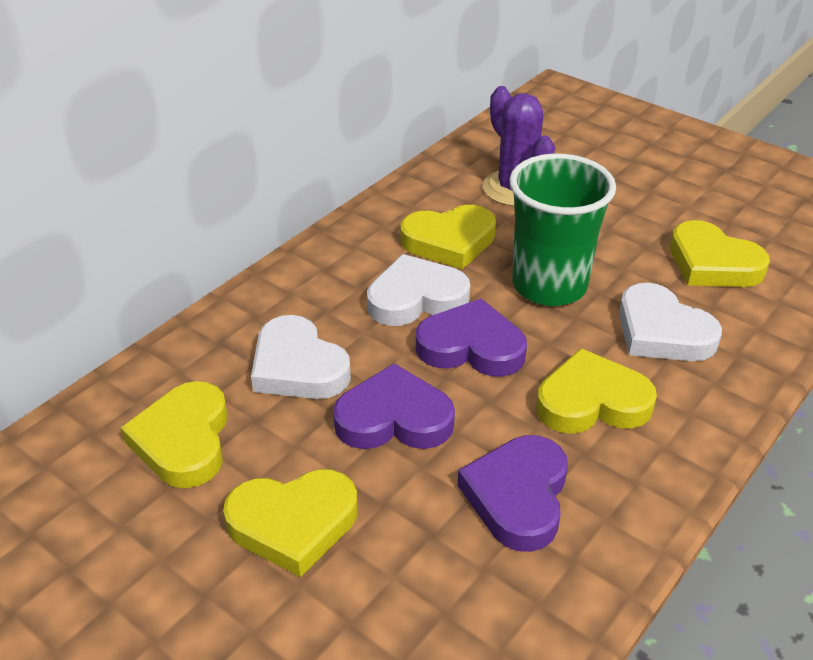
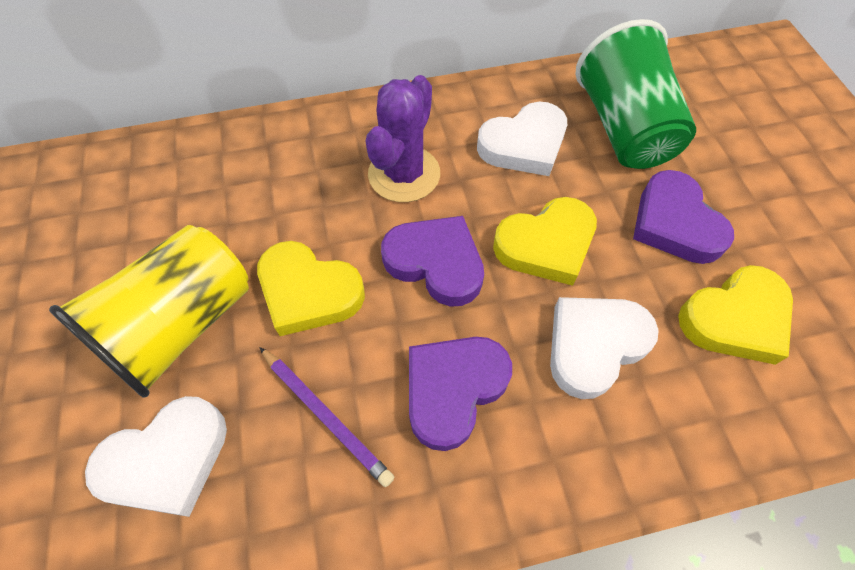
purple pencil: none = 0 -> [259,347,394,487] = 1
yellow cup: none = 0 -> [49,225,249,398] = 1
yellow heart: [121,381,228,488] [223,469,358,577] [401,205,496,269] [536,348,657,434] [670,220,770,287] = 5 -> [257,241,365,336] [493,197,597,286] [678,265,793,365] = 3

